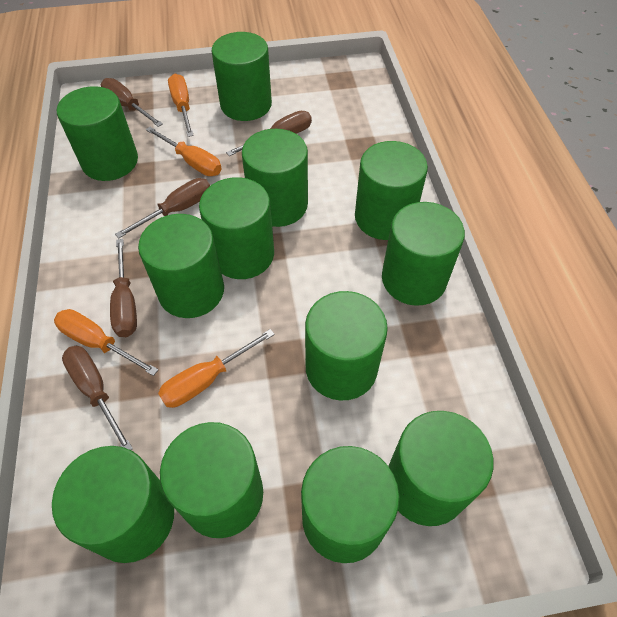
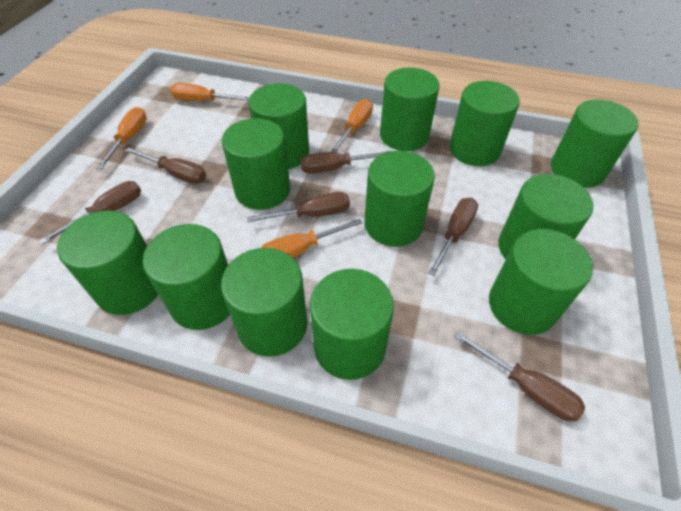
brown screwdriver: [62,346,133,450] [101,78,163,127] [110,239,137,337] [115,178,210,239] [226,111,312,156] = 5 -> [39,181,141,245] [125,147,206,184] [247,192,350,222] [300,151,390,174] [428,198,478,276] [454,331,585,421] = 6

